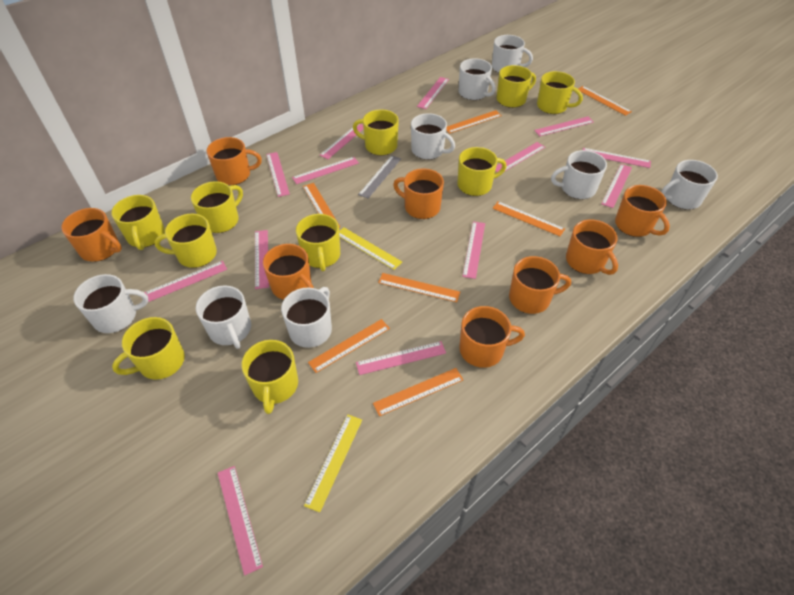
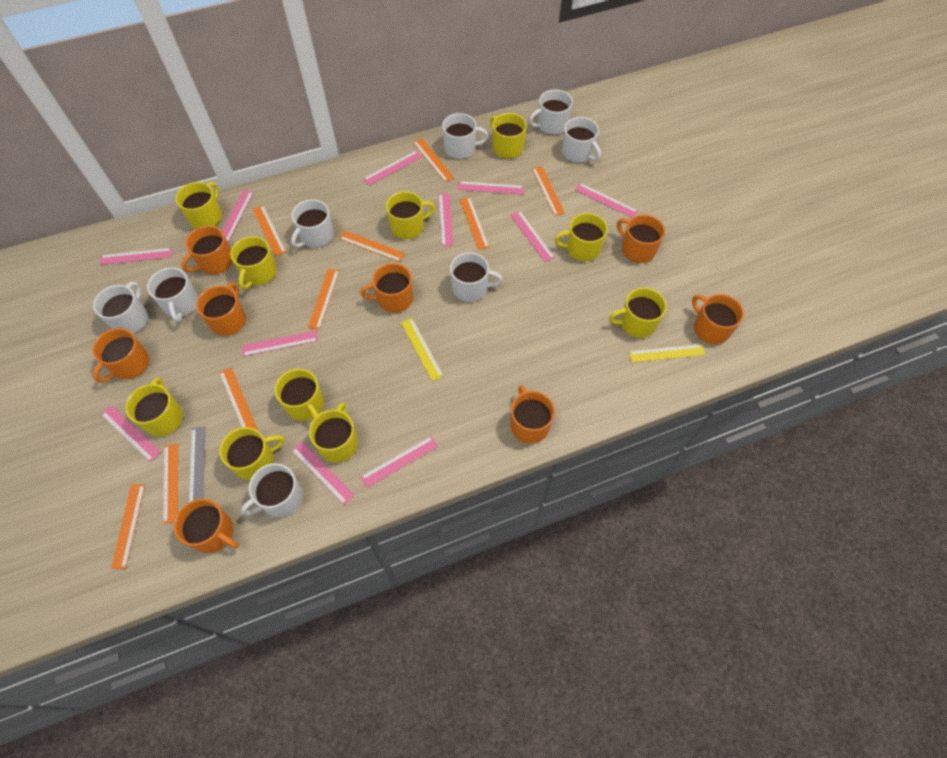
orange ruler: [303,183,340,228] [308,319,390,373] [373,368,464,416] [378,273,460,302] [446,110,502,134] [492,201,565,236] [578,86,632,116] = 7 -> [111,484,145,569] [163,443,178,524] [219,368,257,430] [253,205,286,256] [308,269,339,330] [339,231,405,262] [413,138,454,182] [460,197,489,250] [532,166,565,216] = 9
pink ruler: [144,261,227,302] [218,466,263,576] [255,230,269,289] [266,152,290,197] [292,157,359,184] [319,124,364,159] [356,341,446,375] [417,77,449,109] [462,221,485,279] [495,142,545,172] [534,117,594,136] [583,148,651,168] [601,164,632,208] = 13 -> [100,248,172,265] [101,405,161,462] [222,190,254,243] [242,331,318,356] [291,441,355,505] [360,436,438,488] [363,150,422,185] [439,193,454,246] [458,181,524,195] [510,211,555,262] [575,183,638,218] = 11

